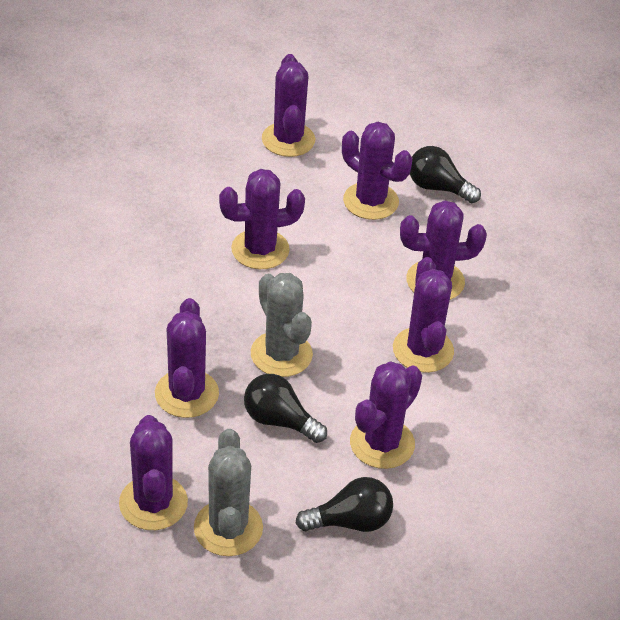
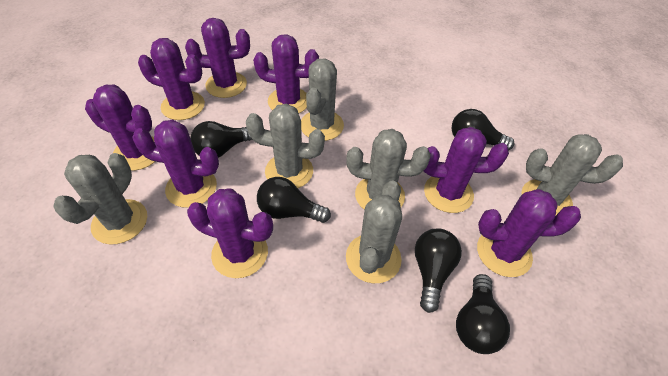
black light bulb: [244,374,327,443] [295,477,393,532] [410,146,481,203] = 3 -> [190,121,253,158] [257,177,331,223] [415,229,462,313] [452,109,515,151] [456,274,510,354] = 5
grey cactus: [194,429,263,556] [251,273,313,377] = 2 -> [53,153,147,245] [246,104,325,188] [301,58,344,141] [346,129,430,210] [346,180,402,283] [522,134,623,215] = 6

